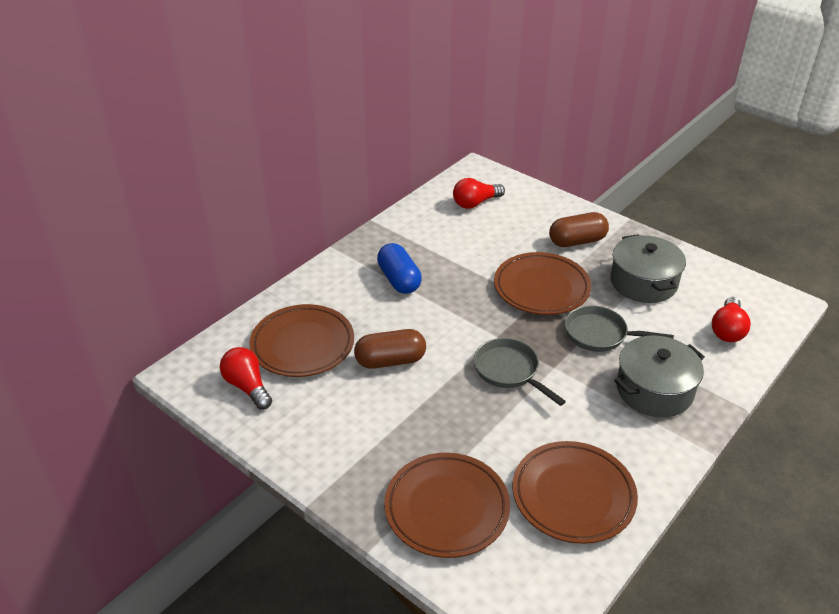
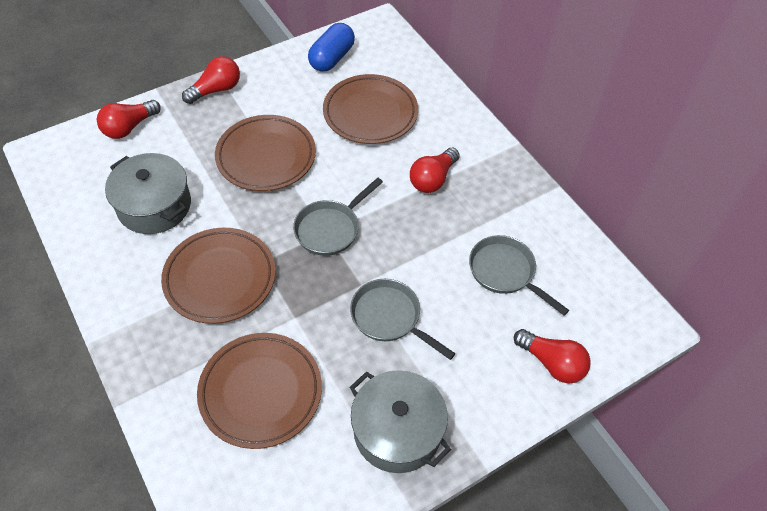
brown capsule: [354,329,426,369] [549,212,609,247] = 2 -> none = 0
grey pan: [474,338,566,406] [565,305,674,352] = 2 -> [293,178,383,256] [350,279,456,360] [469,235,569,316] = 3
red light bulb: [220,347,272,410] [453,178,505,209] [712,297,751,342] = 3 -> [97,100,161,139] [182,56,240,104] [410,148,460,193] [514,329,591,384] = 4

